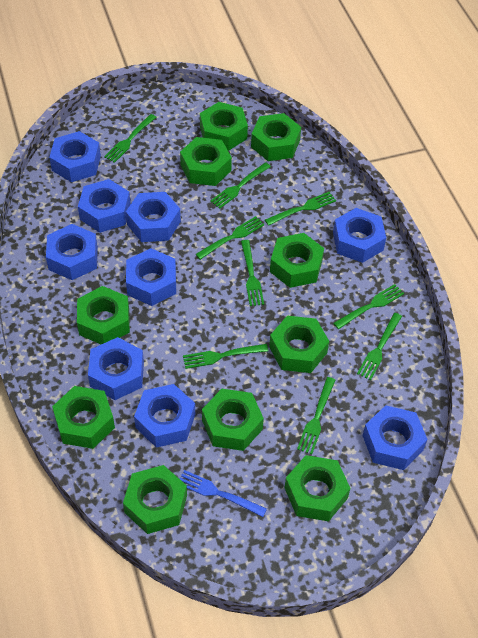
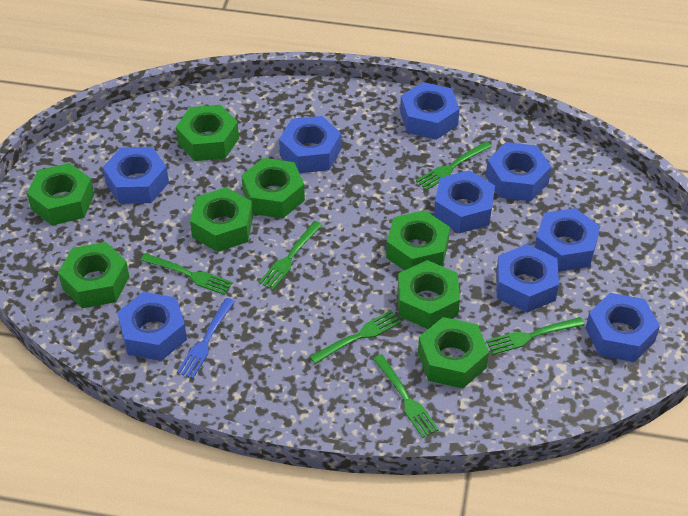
green fork: [104,114,157,163] [183,344,268,369] [195,216,264,260] [210,162,271,209] [241,240,264,306] [265,192,336,226] [297,377,335,454] [333,284,404,329] [357,313,402,380] = 9 -> [141,253,233,295] [259,221,322,290] [310,310,401,364] [373,354,439,438] [416,141,492,191] [486,317,585,355] = 6
green nut: [52,386,115,449] [77,286,130,344] [123,465,187,534] [180,137,232,186] [200,102,248,151] [202,389,264,451] [251,113,301,161] [269,316,329,373] [270,233,324,288] [285,455,350,521] = 10 -> [27,163,94,226] [58,242,129,308] [176,105,239,161] [190,187,253,252] [241,158,305,218] [386,210,450,271] [398,260,460,329] [418,317,489,388] = 8

